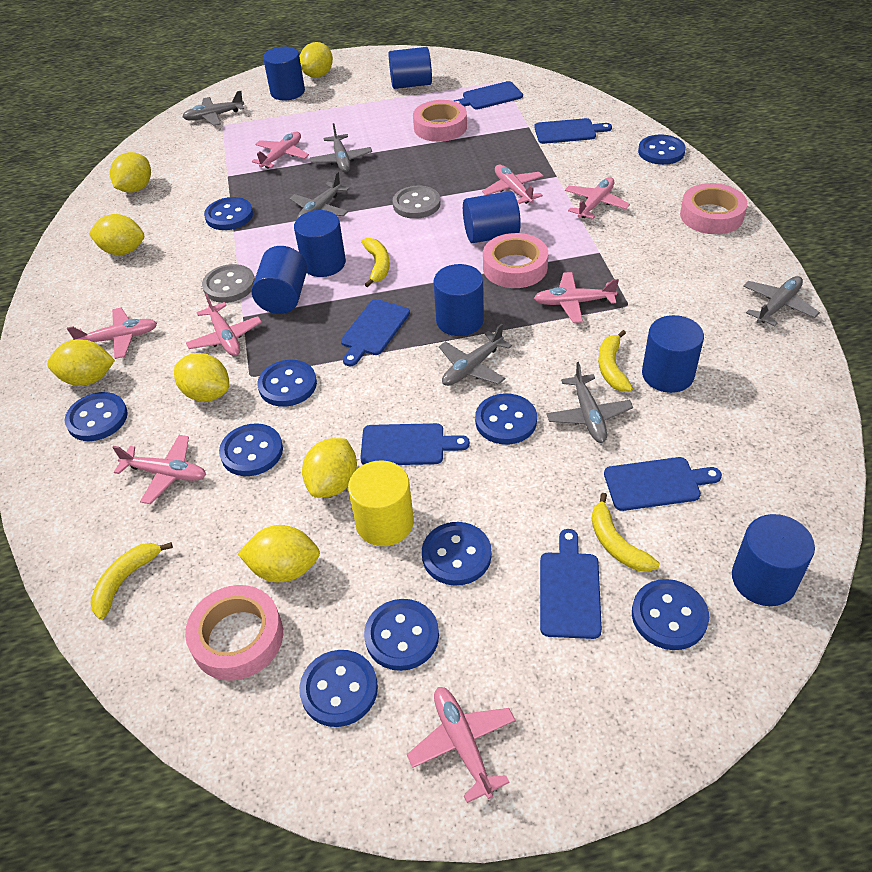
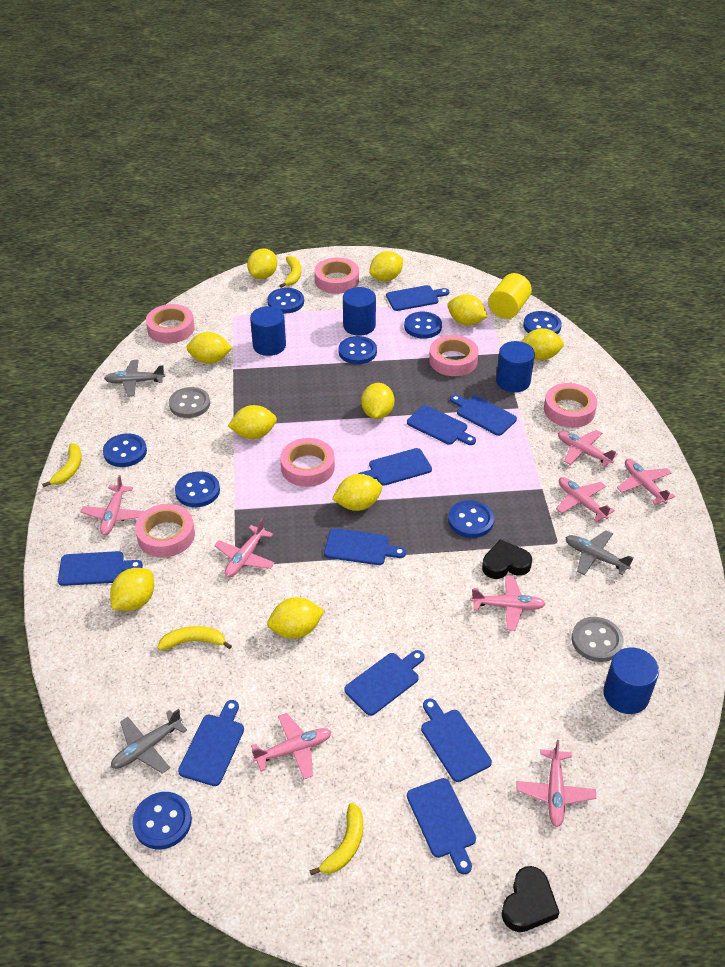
black heart: none = 0 -> [482,539,532,579] [502,866,560,932] = 2
blue button: [65,392,128,441] [204,197,253,230] [219,423,283,476] [257,360,317,407] [299,650,378,727] [364,599,439,671] [422,522,491,586] [475,393,537,444] [632,579,709,650] [638,134,686,165] = 10 -> [103,433,147,467] [132,792,192,849] [175,472,220,507] [267,288,304,314] [338,336,377,364] [404,312,442,339] [448,500,494,538] [523,311,562,334] = 8
blue cutting board: [341,299,410,366] [360,423,470,465] [454,81,523,109] [534,118,612,144] [540,529,602,639] [604,457,722,511] = 6 -> [58,551,143,586] [178,700,244,786] [324,528,406,565] [344,650,424,716] [358,448,432,486] [386,285,449,311] [407,405,476,445] [407,778,476,874] [421,698,492,782] [450,395,517,436] = 10
blue cylinder: [251,246,307,314] [263,47,305,100] [294,210,346,277] [389,47,432,89] [434,264,484,336] [463,191,521,243] [642,315,704,393] [732,514,815,606] = 8 -> [250,306,286,356] [343,287,376,336] [496,341,535,392] [603,647,659,714] = 4
grey plane: [182,91,244,126] [290,171,349,218] [310,123,372,172] [439,323,512,386] [547,362,633,443] [743,276,820,326] = 6 -> [104,360,165,397] [111,709,187,774] [565,530,634,575] = 3
pink tape: [185,585,283,681] [413,100,467,142] [483,233,548,288] [680,183,747,234] = 4 -> [135,504,195,558] [146,304,195,344] [280,438,335,487] [314,257,359,294] [429,335,479,376] [544,383,597,428] = 6
yellow lemon: [47,339,115,386] [89,214,144,255] [110,152,151,193] [174,353,229,402] [238,525,320,583] [300,42,333,78] [302,438,357,498] = 7 -> [110,568,154,611] [186,332,232,364] [228,405,277,439] [247,248,277,279] [267,597,325,639] [332,474,382,511] [361,383,394,419] [369,251,403,281] [447,294,488,326] [521,328,564,360] = 10

